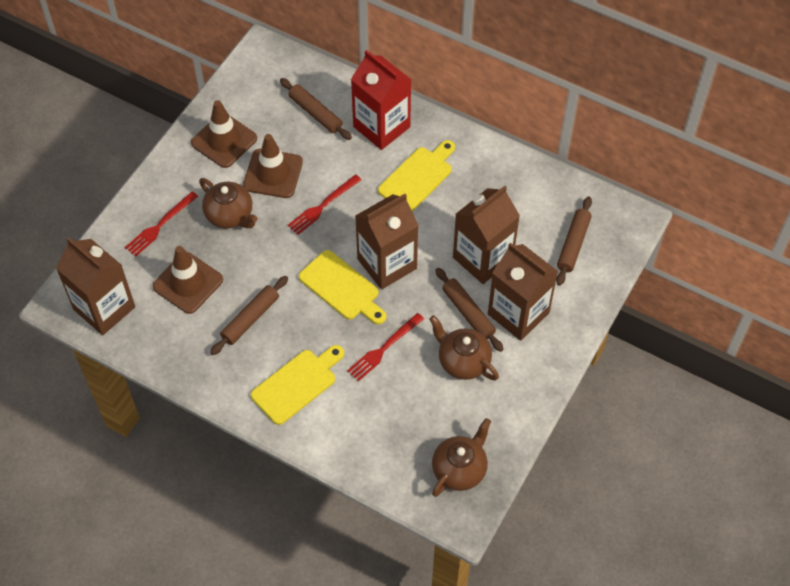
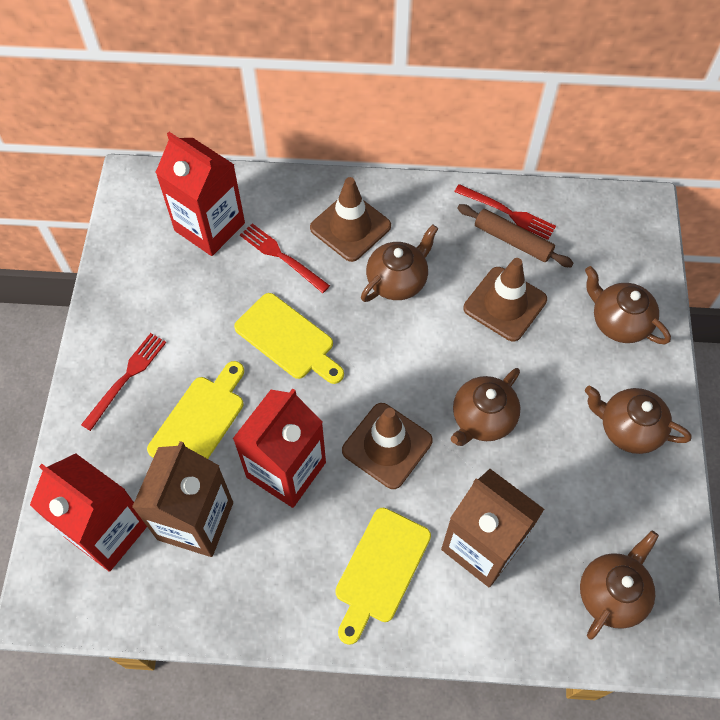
brown carton: [56,237,135,335] [355,194,419,289] [453,186,520,284] [488,242,558,341] = 4 -> [132,441,233,557] [441,469,544,587] = 2
brown rolling pin: [210,276,288,355] [280,78,352,140] [435,268,503,352] [556,197,592,286] = 4 -> [457,204,574,267] = 1
brown teapot: [199,178,258,228] [429,315,499,380] [432,418,491,497] = 3 -> [361,225,438,302] [451,368,520,446] [580,531,659,640] [585,266,671,344] [585,386,692,454] = 5
red carton: [351,50,411,150] = 1 -> [30,454,147,572] [155,132,245,256] [233,388,326,508] = 3

